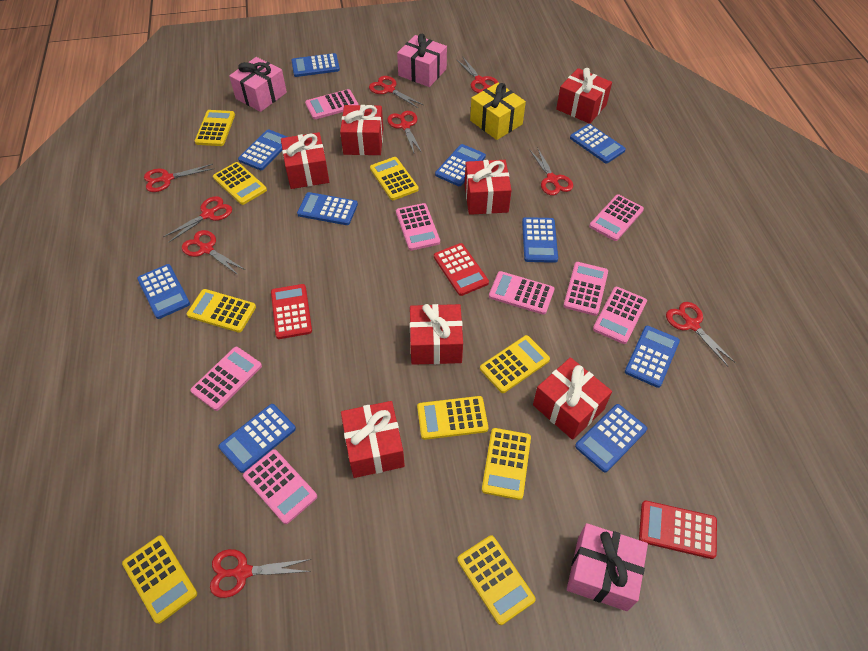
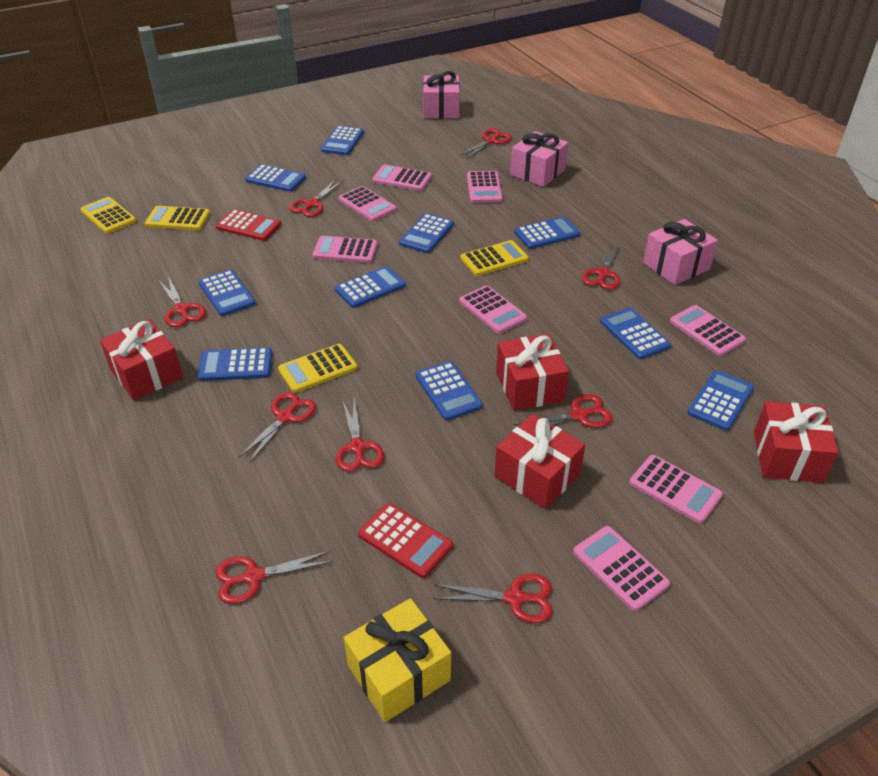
red calculator: [271,284,312,339] [434,243,489,296] [639,501,717,559] = 3 -> [216,209,281,241] [358,503,453,578] = 2
red gift: [281,132,329,189] [340,105,383,155] [341,401,405,478] [410,304,463,365] [465,160,512,215] [533,357,612,440] [556,68,612,124] = 7 -> [100,319,183,401] [494,414,585,509] [496,334,569,411] [754,401,839,483] = 4
yellow calculator: [122,535,197,624] [186,289,256,332] [195,110,235,146] [213,162,267,205] [370,157,419,200] [417,396,488,440] [457,535,536,625] [480,335,550,393] [482,428,531,500] = 9 -> [80,197,136,234] [145,206,210,230] [278,344,358,393] [461,240,529,276] = 4

